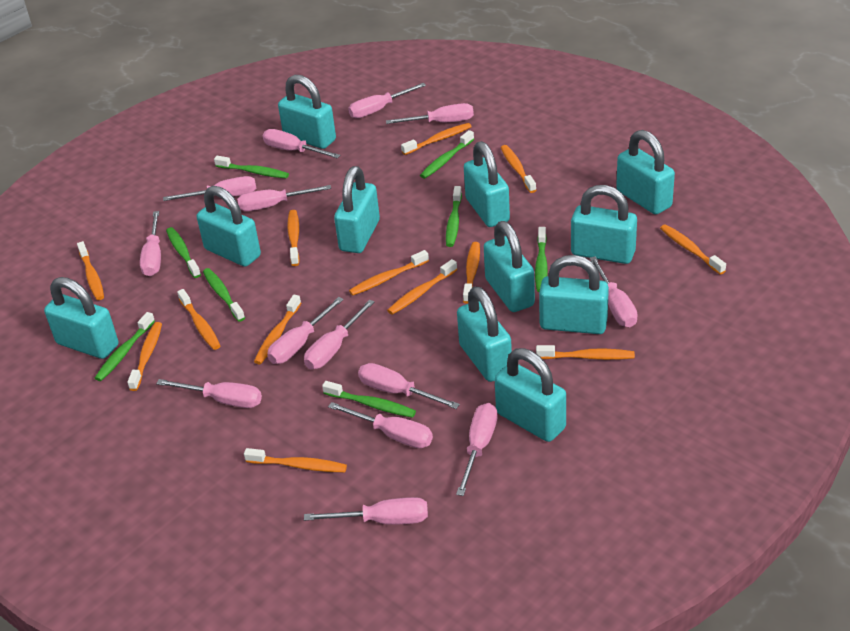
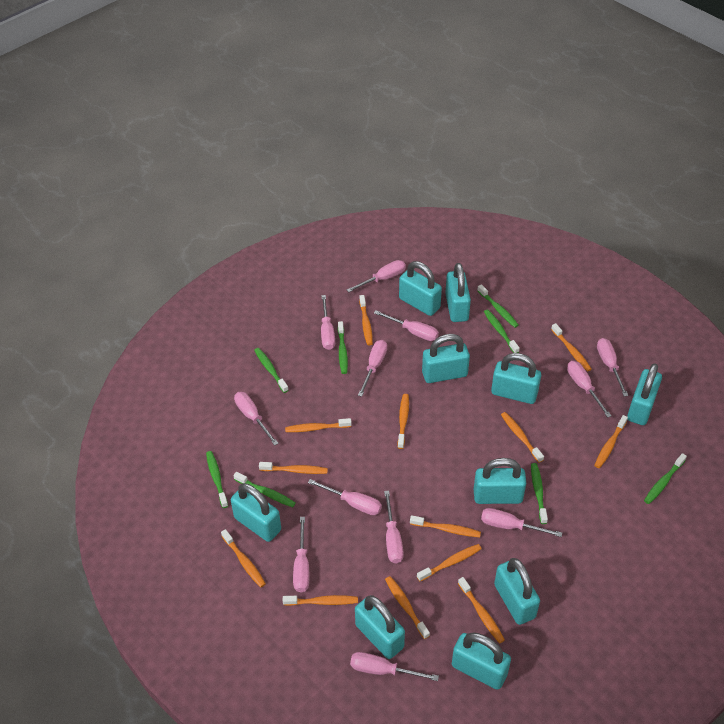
pink screwdriver: [140,211,161,276] [156,379,262,408] [163,176,256,201] [237,185,331,211] [263,129,341,159] [267,297,344,364] [304,299,375,369] [304,497,428,525] [328,402,433,448] [348,83,426,118] [358,363,460,409] [386,103,474,124] [456,403,498,496] [589,256,638,327] = 14 -> [234,392,279,446] [293,517,309,592] [308,479,382,515] [321,295,335,350] [347,260,406,292] [350,652,439,681] [358,340,387,397] [374,310,439,341] [384,491,404,564] [481,508,562,537] [567,361,611,418] [597,338,628,397] = 12
turquoise padlock: [44,277,118,359] [197,186,261,267] [278,75,336,149] [334,166,380,253] [457,286,512,382] [464,141,510,227] [484,221,535,312] [495,348,566,442] [539,255,609,334] [571,185,637,264] [616,130,675,214] = 11 -> [231,483,281,542] [355,596,405,659] [399,261,442,316] [422,334,470,383] [445,263,471,322] [452,632,511,690] [474,458,526,504] [491,353,541,404] [494,558,540,625] [627,363,662,425] = 10

